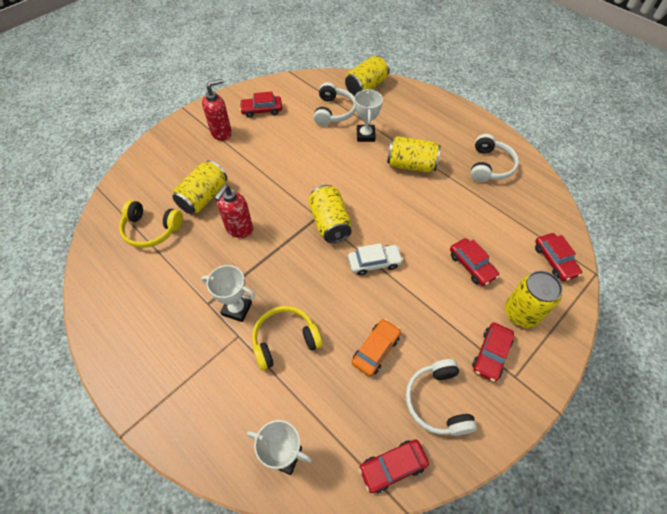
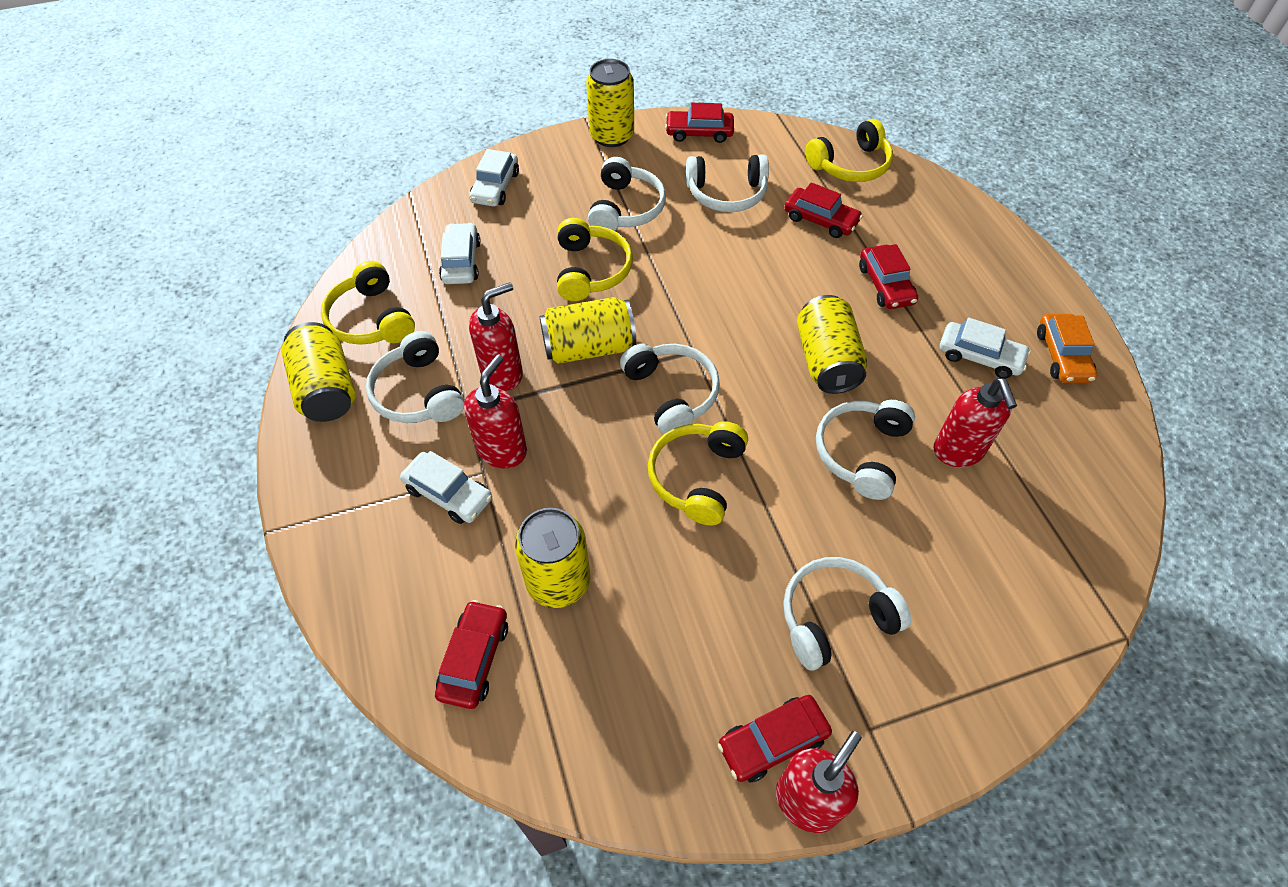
red soap dispenser: [202,79,232,141] [215,185,253,238] = 2 -> [464,354,527,468] [469,282,523,391] [776,731,862,833] [934,378,1017,467] = 4
white car: [348,243,403,276] = 1 -> [400,451,492,524] [439,223,481,284] [469,149,519,207] [940,318,1031,379] = 4
white headphones: [313,82,356,126] [405,359,477,436] [470,134,519,182] = 3 -> [366,331,464,423] [588,157,666,231] [620,344,720,435] [686,155,769,212] [783,557,911,670] [816,400,915,500] = 6
white trophy: [201,265,255,322] [247,420,312,475] [355,89,383,142] = 3 -> none = 0
yellow headphones: [119,200,183,248] [252,306,323,370] = 2 -> [321,261,415,345] [557,218,633,301] [648,421,748,526] [805,119,893,182] = 4

